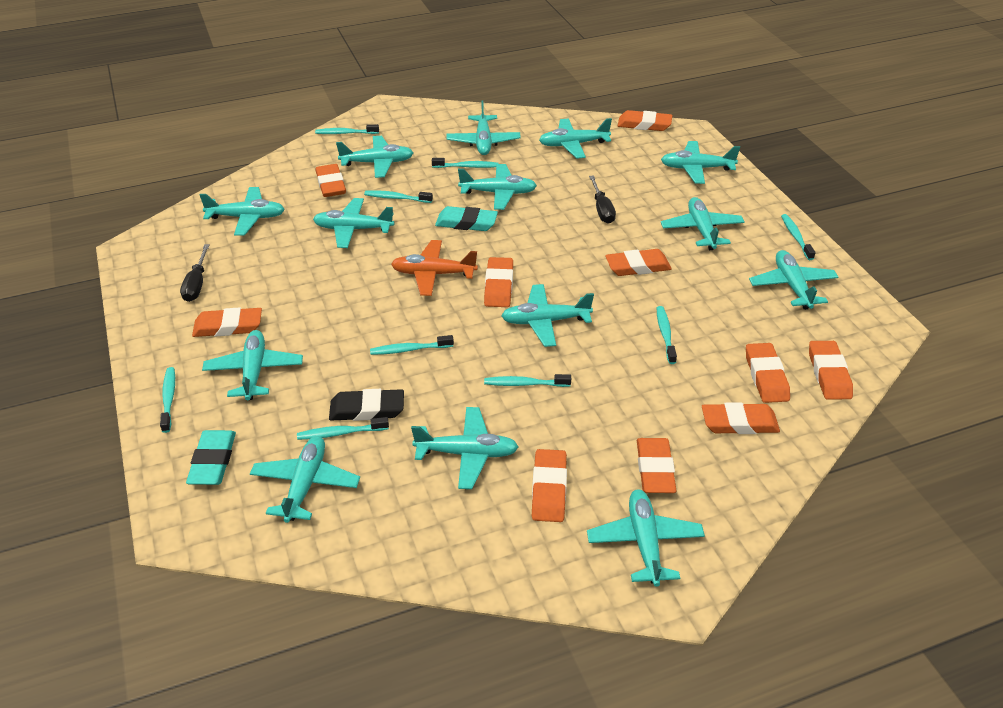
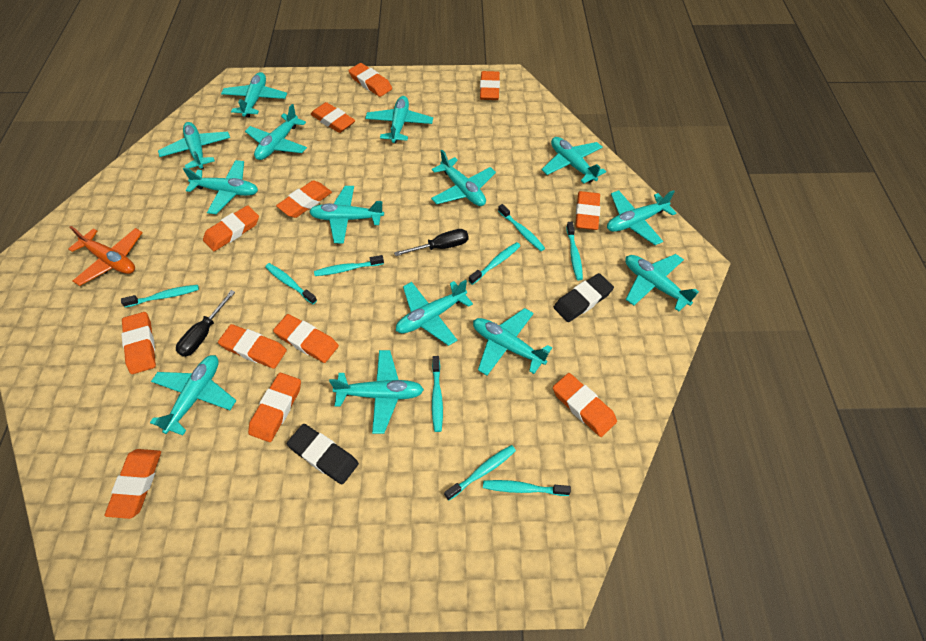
black eraser: [329,389,404,421] = 1 -> [287,424,359,484] [554,273,614,322] = 2
orange eraser: [192,307,262,337] [316,164,346,197] [484,257,513,307] [532,449,567,522] [605,249,672,276] [618,110,672,131] [637,438,677,493] [702,402,780,434] [746,343,790,403] [809,341,853,400] = 10 -> [104,449,161,519] [121,312,156,374] [203,205,259,251] [218,324,287,369] [248,373,301,442] [273,314,339,363] [276,180,332,218] [311,102,355,133] [348,63,392,97] [480,71,500,100] [553,373,617,437] [575,191,600,230] = 12
turquoise eraser: [186,430,236,485] [435,206,498,231] = 2 -> none = 0

